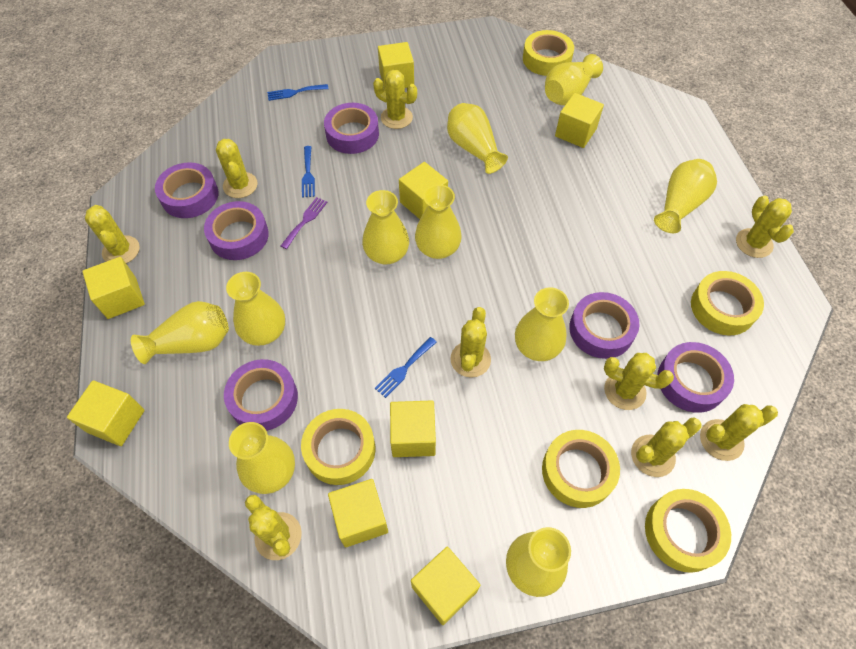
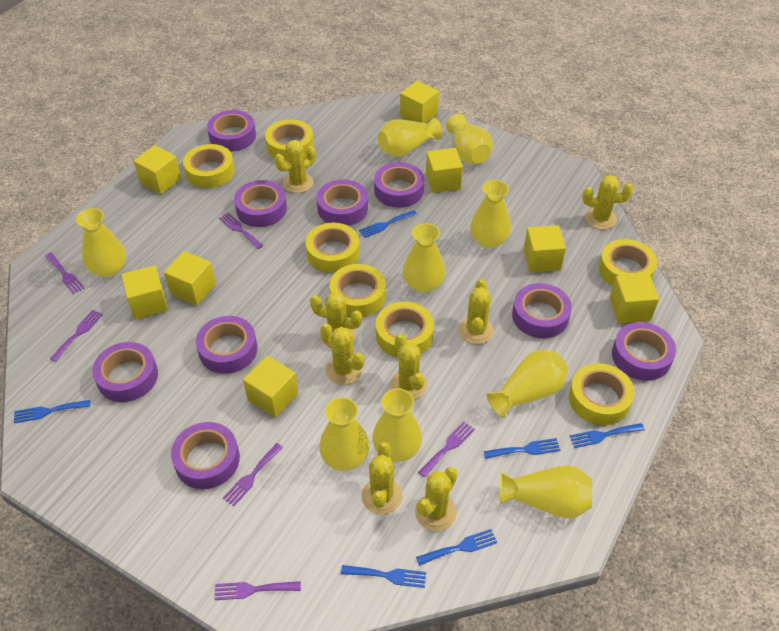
blue fork: [267,84,329,101] [302,146,315,198] [375,337,437,398] = 3 -> [14,400,90,423] [341,565,426,588] [359,210,417,238] [416,529,497,566] [484,438,561,459] [570,423,645,448] = 6
purple fork: [281,197,328,249] = 1 -> [45,252,85,294] [50,310,103,362] [214,581,301,600] [219,213,263,249] [223,443,283,506] [418,421,475,478] = 6
purple tape: [155,162,219,218] [204,201,269,260] [224,359,298,431] [324,103,379,154] [569,292,640,359] [657,342,734,413] = 6 -> [92,342,158,402] [171,422,240,489] [196,316,257,374] [207,110,256,152] [234,180,287,227] [317,180,368,226] [374,162,424,208] [512,283,572,338] [612,322,676,381] = 9
yellow cactus: [85,205,140,264] [216,139,258,198] [245,495,302,560] [373,70,417,129] [450,307,491,378] [604,353,674,410] [631,418,702,477] [700,404,778,461] [736,196,794,258] = 9 -> [275,140,316,193] [310,292,362,348] [320,323,364,385] [362,442,402,515] [390,334,427,400] [415,467,458,531] [458,279,494,344] [582,175,633,230] = 8
yellow tape: [301,409,375,485] [523,30,574,76] [542,430,620,508] [645,489,731,573] [691,271,764,335] = 5 -> [183,144,235,188] [265,119,314,161] [305,223,360,273] [330,264,386,317] [376,302,434,358] [569,363,635,425] [599,239,657,286] = 7
yellow vase: [131,301,229,364] [226,272,285,346] [229,422,295,494] [362,190,409,264] [415,185,462,259] [447,103,508,174] [506,527,571,597] [515,287,569,361] [545,54,603,106] [654,159,717,233] = 10 -> [76,208,126,277] [319,397,369,471] [372,388,422,462] [378,118,442,157] [403,223,446,293] [446,114,493,164] [470,180,511,248] [487,350,568,418] [500,465,592,518] = 9

